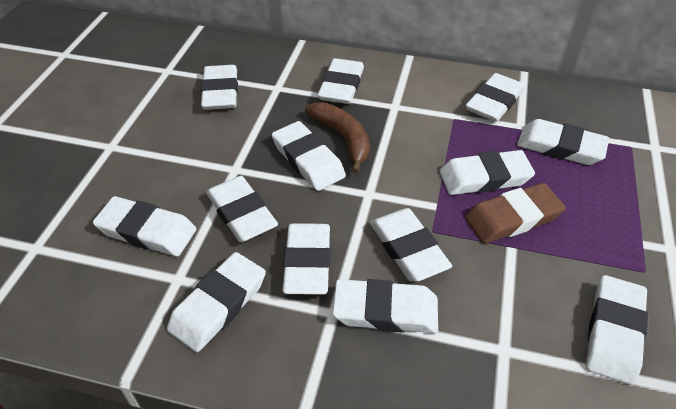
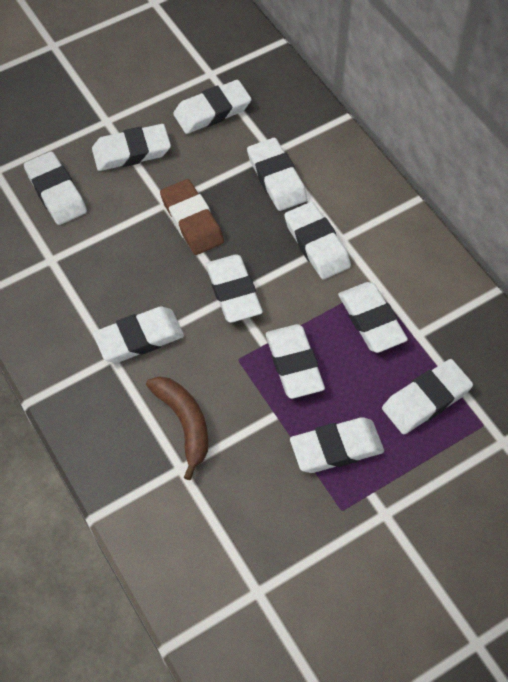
white eraser: [93,196,196,256] [167,252,266,352] [201,65,238,110] [206,176,278,242] [272,121,346,191] [282,223,330,295] [317,58,364,104] [333,279,438,333] [370,208,452,282] [440,150,535,195] [466,73,525,122] [517,119,609,165] [586,275,648,385] = 13 -> [24,152,87,225] [92,124,171,171] [93,307,184,363] [173,80,252,134] [205,254,263,323] [247,138,307,211] [266,324,325,399] [284,202,351,279] [290,417,384,473] [338,282,408,353] [382,359,473,434] = 11

